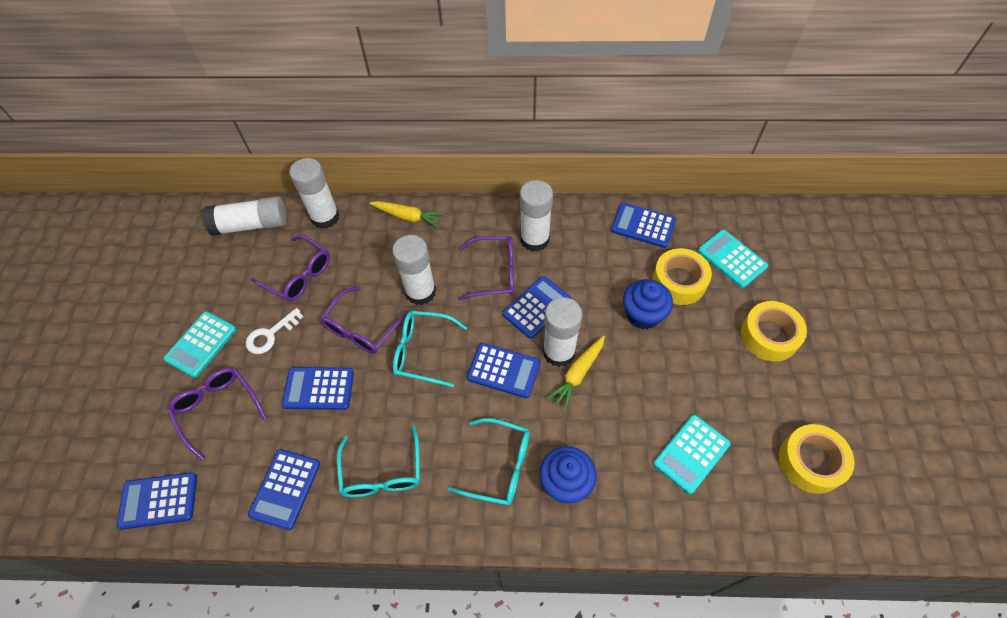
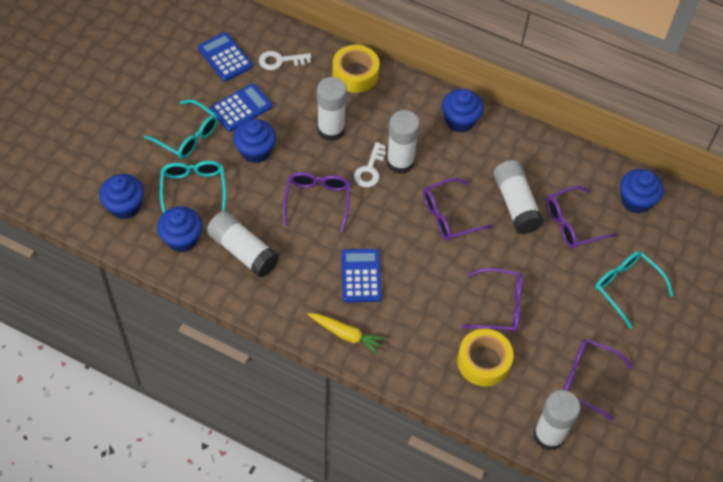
blue calculator: [117,472,197,530] [248,449,320,530] [282,367,354,410] [467,343,540,398] [502,276,572,339] [611,203,676,248] = 6 -> [198,32,253,81] [210,83,272,132] [341,249,382,302] = 3
blue cupcake: [539,446,597,503] [623,279,673,329] = 2 -> [99,174,144,219] [157,206,202,252] [233,119,276,163] [442,89,483,132] [620,169,664,214] = 5
purple glasses: [167,368,267,460] [251,235,330,301] [320,286,408,354] [458,236,514,300] = 4 -> [283,172,350,232] [423,178,494,241] [462,268,523,332] [546,186,617,249] [563,339,633,421] = 5
turquoise calculator: [164,311,236,378] [653,415,731,494] [698,230,768,288] = 3 -> none = 0
white key: [246,308,304,354] = 1 -> [259,51,311,70] [354,142,386,188] = 2
yellow carrot: [369,201,445,228] [547,336,605,410] = 2 -> [307,313,386,355] = 1
yellow tape: [652,248,712,305] [741,301,807,362] [779,424,855,494] = 3 -> [333,45,379,93] [457,329,514,387] = 2

